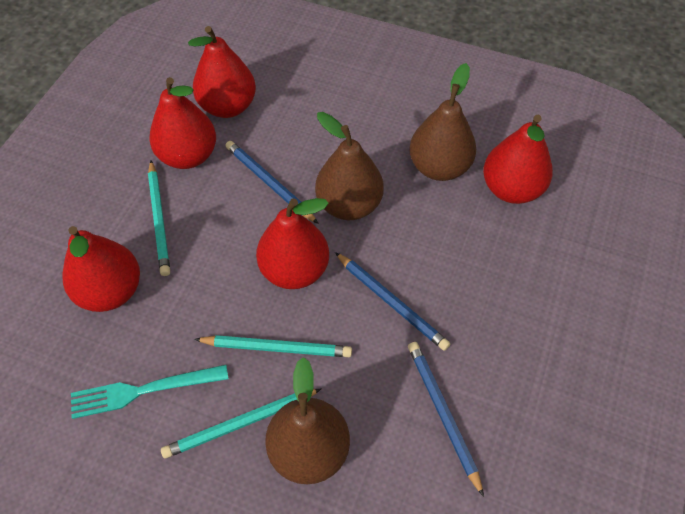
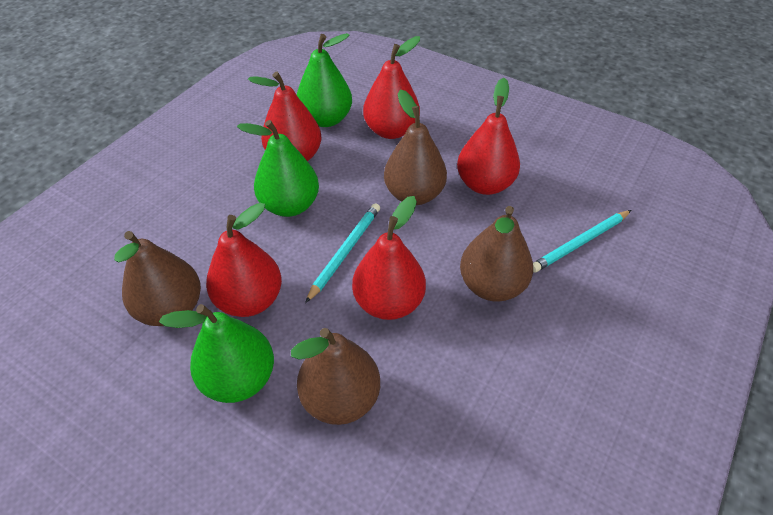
blue pencil: [226,141,319,224] [335,252,450,351] [408,342,484,497] = 3 -> none = 0
brown pear: [265,357,350,484] [315,112,384,220] [409,63,476,181] = 3 -> [114,231,201,326] [291,328,380,425] [384,89,447,205] [460,206,533,302] = 4
green pear: none = 0 -> [159,304,274,403] [237,120,319,217] [297,33,352,127] = 3
turquoise fork: [71,365,228,419] = 1 -> none = 0
turquoise pencil: [148,161,170,276] [161,389,321,458] [194,335,352,357] = 3 -> [305,203,380,303] [533,210,631,272] = 2

